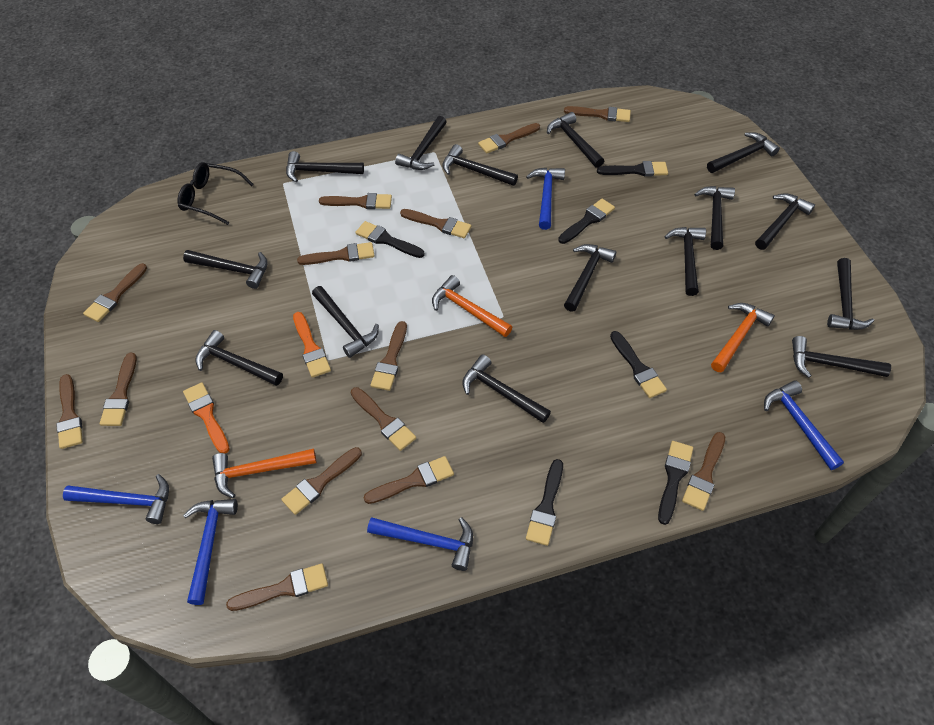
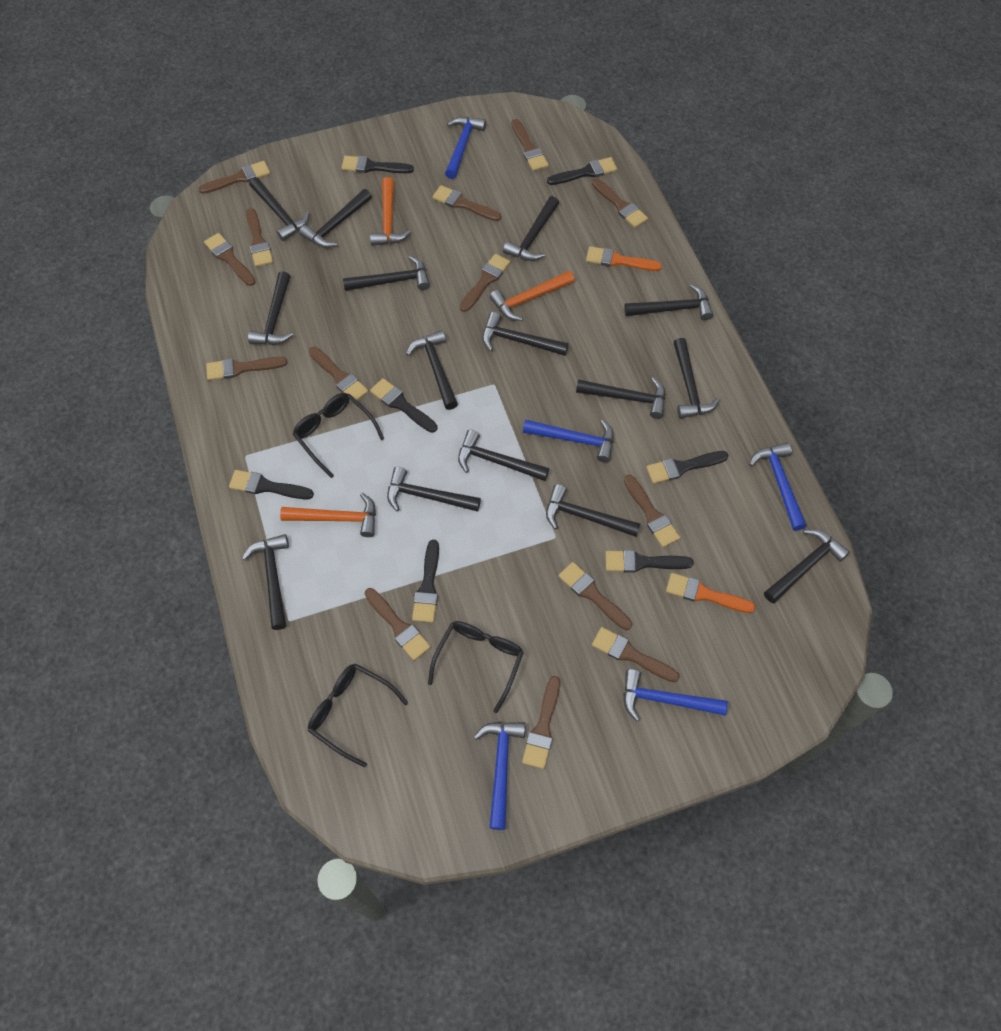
black brush: [355,221,425,258] [526,459,563,546] [558,199,615,244] [597,161,668,177] [610,331,667,398] [658,441,693,525] = 6 -> [229,470,314,499] [342,156,414,173] [370,378,437,433] [412,540,439,623] [547,157,617,185] [605,550,694,573] [646,451,729,484] = 7
black glasses: [177,162,254,225] = 1 -> [293,393,384,478] [308,663,408,767] [428,621,524,713] = 3

